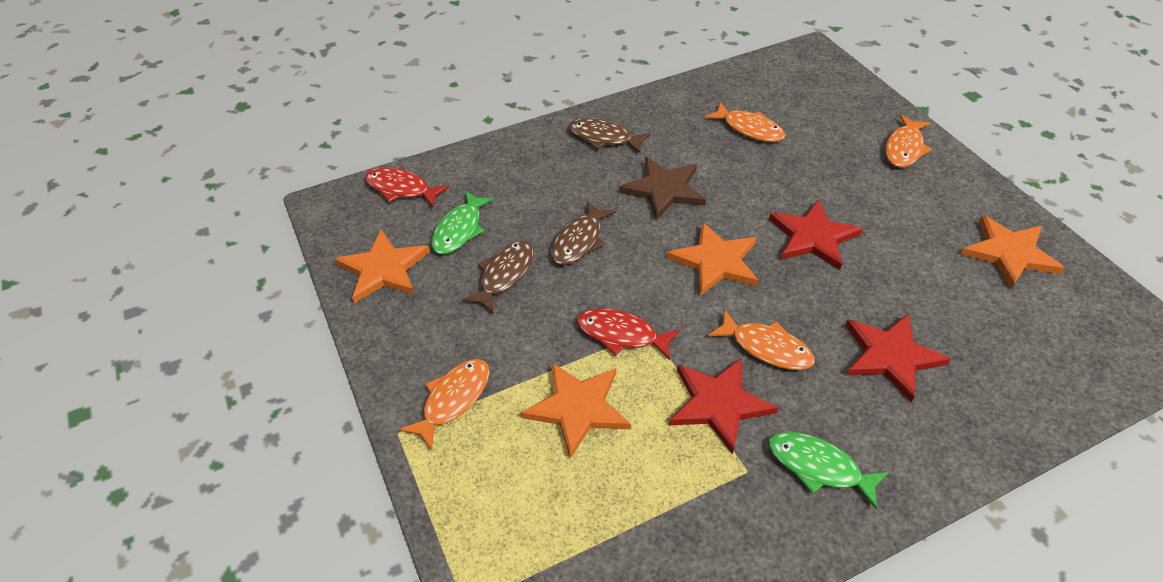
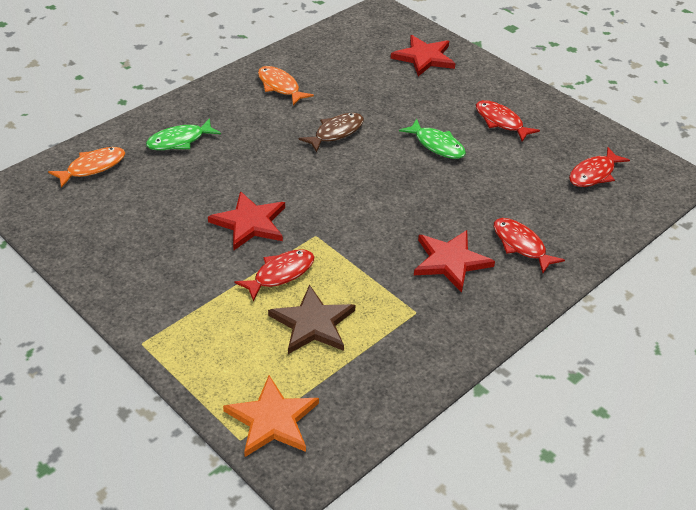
brown fish: [462,241,534,313] [551,201,616,265] [568,118,651,153] = 3 -> [299,113,364,152] = 1
orange fish: [399,359,490,450] [705,102,785,142] [708,309,815,370] [885,115,932,167] = 4 -> [48,147,125,188] [258,66,314,105] = 2
orange star: [335,229,430,303] [521,362,631,459] [667,222,759,296] [960,215,1065,288] = 4 -> [223,375,319,457] = 1
red fish: [365,167,449,207] [577,308,680,360] = 2 -> [235,249,314,301] [476,100,540,142] [494,218,565,273] [569,147,630,187] = 4

